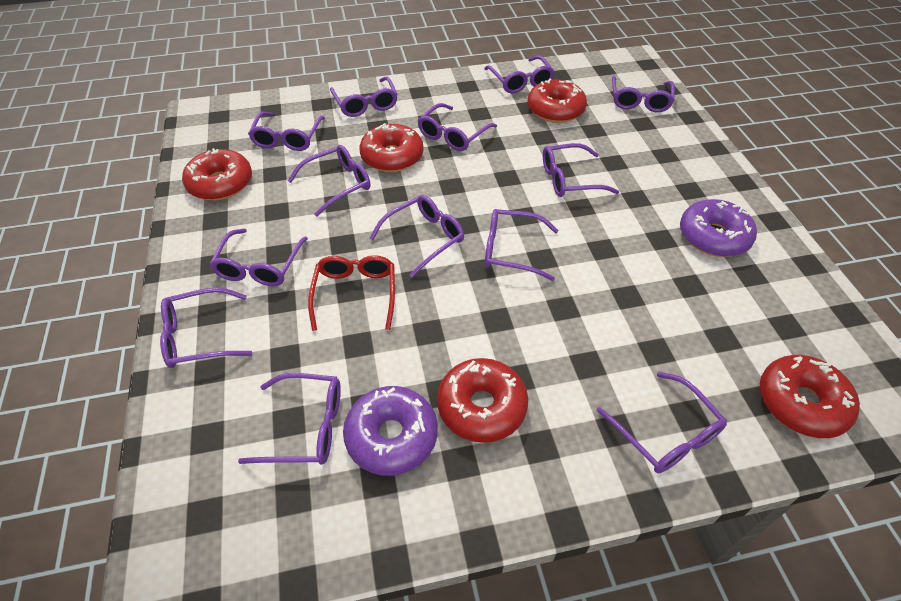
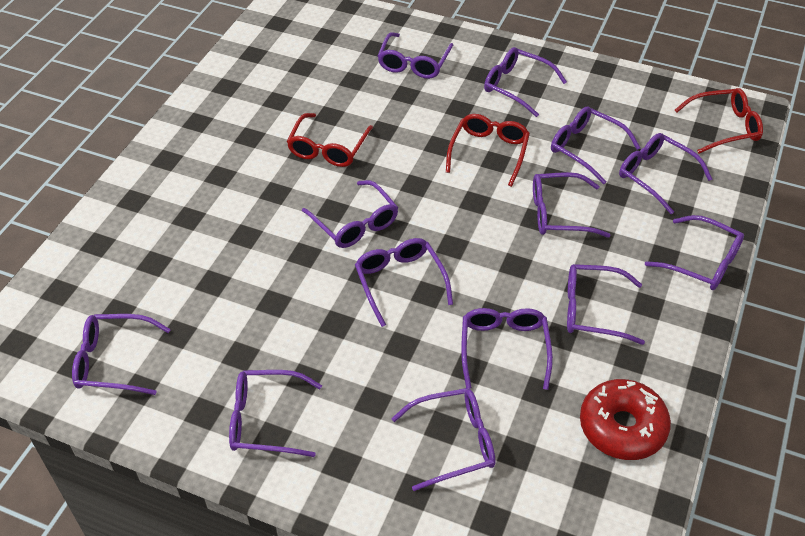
purple donut: [343,386,438,476] [680,199,757,257] = 2 -> none = 0
red donut: [182,148,252,200] [359,123,424,172] [437,358,528,443] [527,79,587,123] [760,355,860,438] = 5 -> [580,379,671,460] = 1
red glasses: [308,255,395,331] = 1 -> [287,113,373,167] [446,114,530,187] [675,88,763,154] = 3

